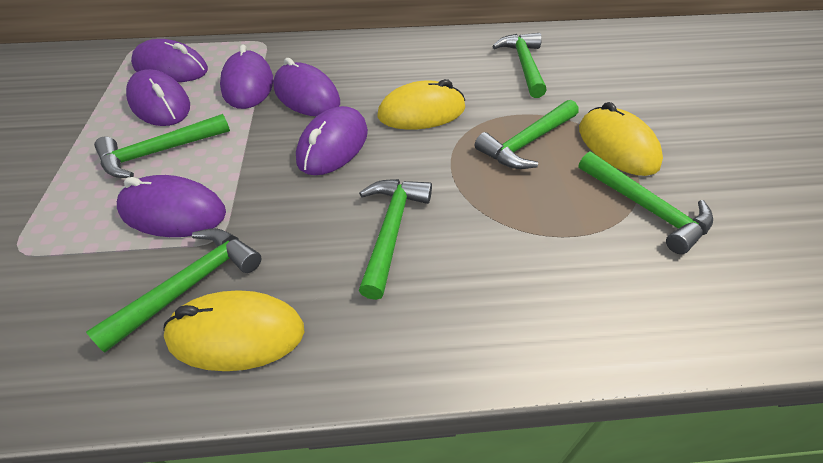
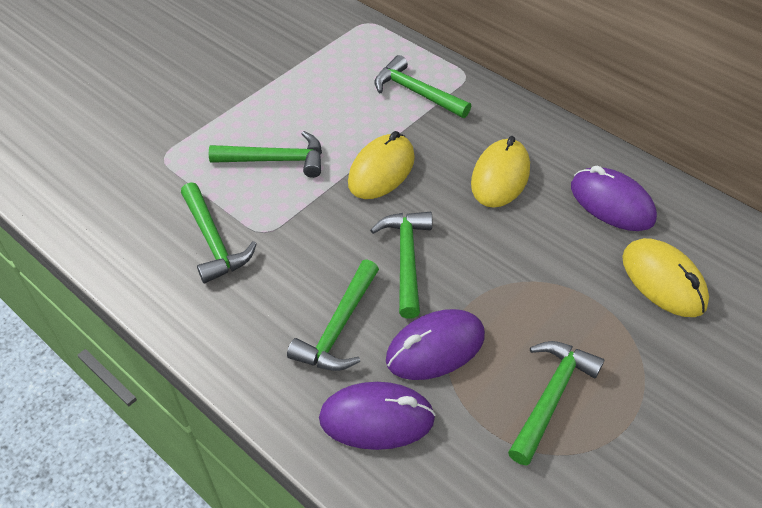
purple mouse: [117,175,226,237] [126,69,190,126] [131,39,208,82] [220,44,273,109] [273,58,340,116] [296,106,368,175] = 6 -> [319,382,436,450] [386,309,485,380] [571,166,657,231] = 3

